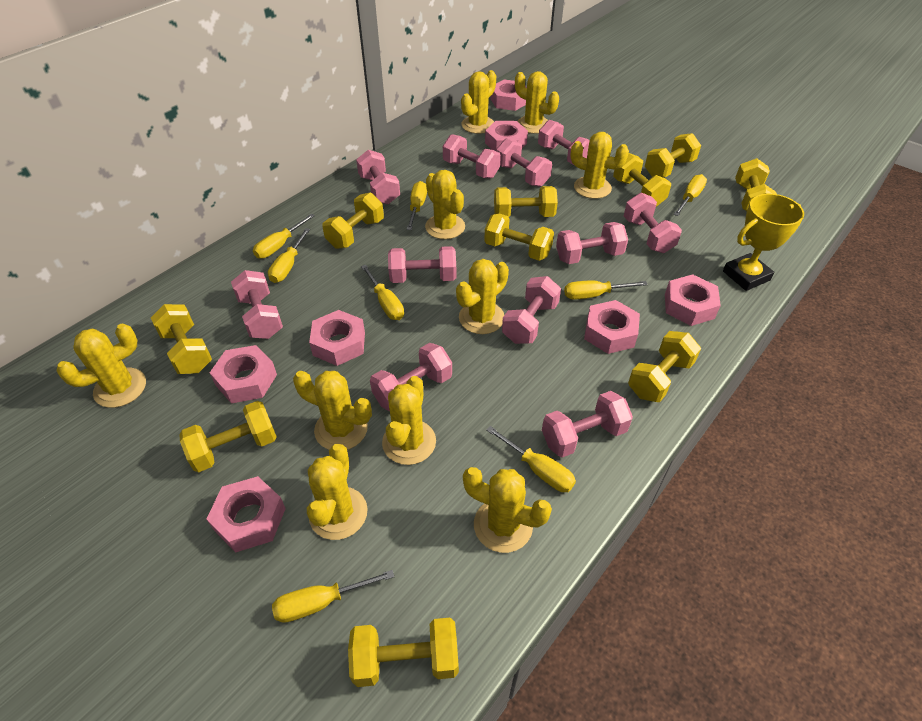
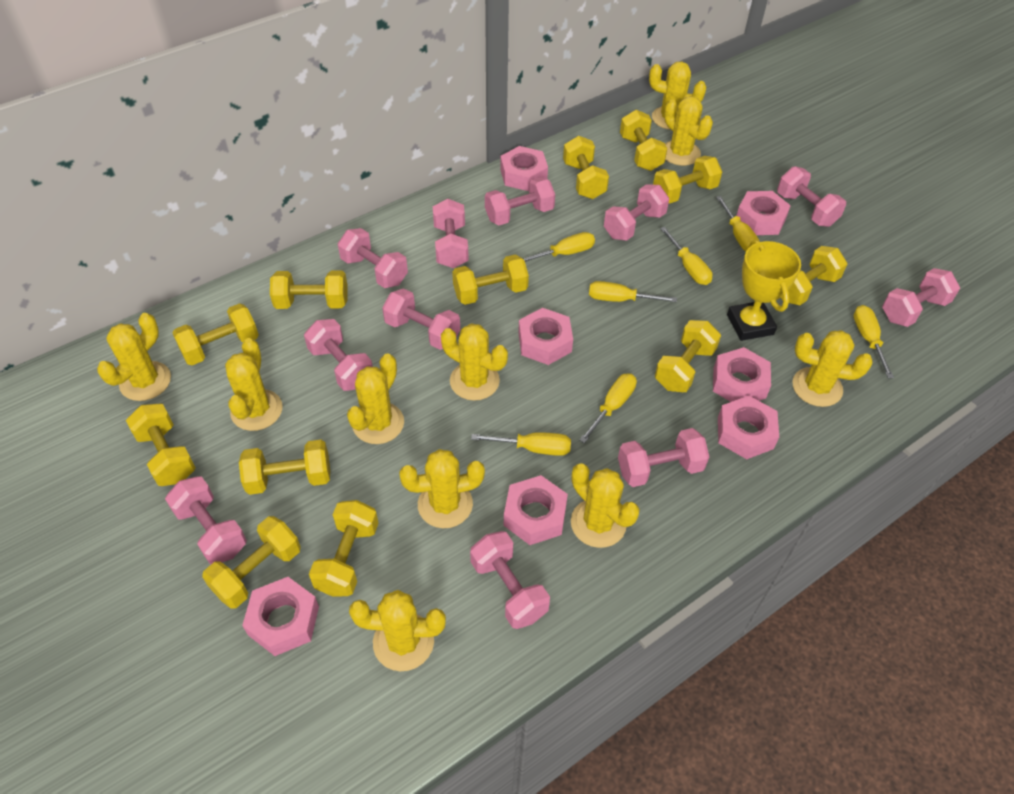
yellow dumbbell: [151,304,212,374] [179,401,276,472] [322,193,384,249] [348,618,459,687] [484,214,554,261] [494,186,558,217] [613,153,671,207] [628,331,701,402] [645,133,701,177] [735,158,777,211] = 10 -> [126,404,196,486] [173,303,259,365] [202,516,301,609] [239,440,330,495] [270,270,347,309] [309,500,378,597] [452,254,529,305] [563,136,609,199] [620,110,667,171] [653,156,722,203] [655,320,721,392] [781,246,847,305] = 12
yellow screwdriver: [253,214,315,259] [268,228,310,283] [272,570,394,623] [361,265,404,320] [407,181,427,230] [486,426,576,492] [564,280,648,300] [674,174,707,216] = 8 -> [471,432,571,456] [522,232,595,262] [579,373,637,443] [589,281,677,302] [660,227,713,285] [716,196,759,252] [854,305,894,378] = 7

